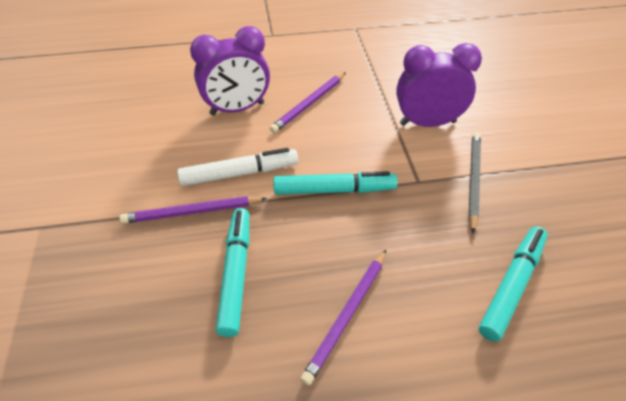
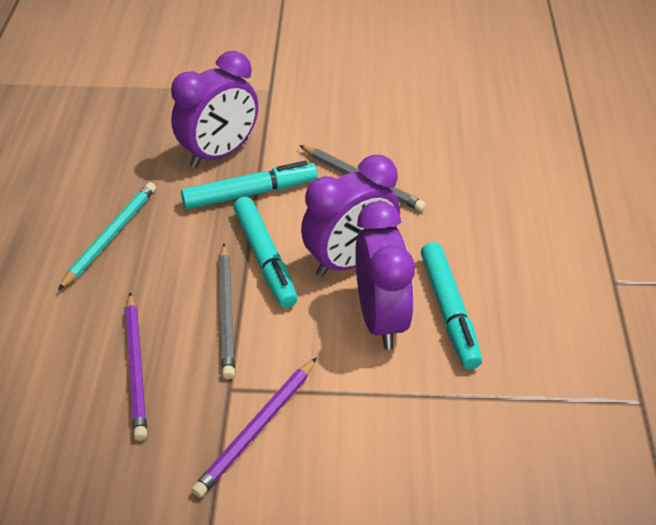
grey pencil: [468,132,481,233] = 1 -> [219,244,235,379] [299,145,426,212] = 2
purple clock: [190,26,270,116] [396,43,482,127] = 2 -> [171,51,258,168] [301,155,400,277] [355,201,415,349] = 3
purple pencil: [120,196,267,224] [270,72,346,133] [300,250,386,386] = 3 -> [126,292,147,441] [192,357,317,498] = 2
turquoise pencil: none = 0 -> [58,182,156,290] = 1
white marker: [177,148,298,186] = 1 -> none = 0

